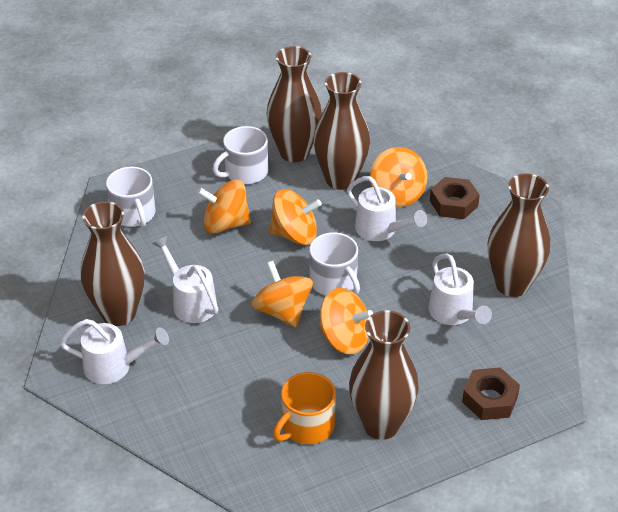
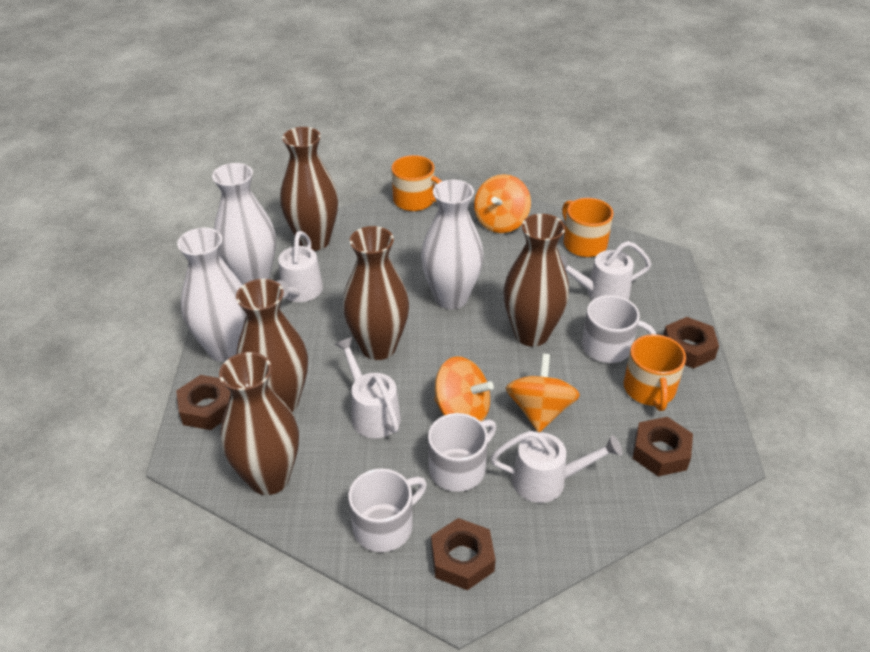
brown nut: [430,177,480,219] [462,367,520,420] = 2 -> [176,375,231,430] [431,518,496,590] [632,417,693,477] [663,317,719,369] = 4
orange mug: [273,372,336,444] = 1 -> [391,155,442,211] [562,198,614,257] [624,334,686,411] = 3
orange spinning top: [197,179,251,234] [251,261,313,327] [269,189,322,245] [319,288,373,354] [370,147,427,207] = 5 -> [435,356,494,421] [474,174,531,233] [506,354,580,432] = 3
white vase: none = 0 -> [177,228,246,362] [212,163,276,285] [421,180,484,309] = 3

